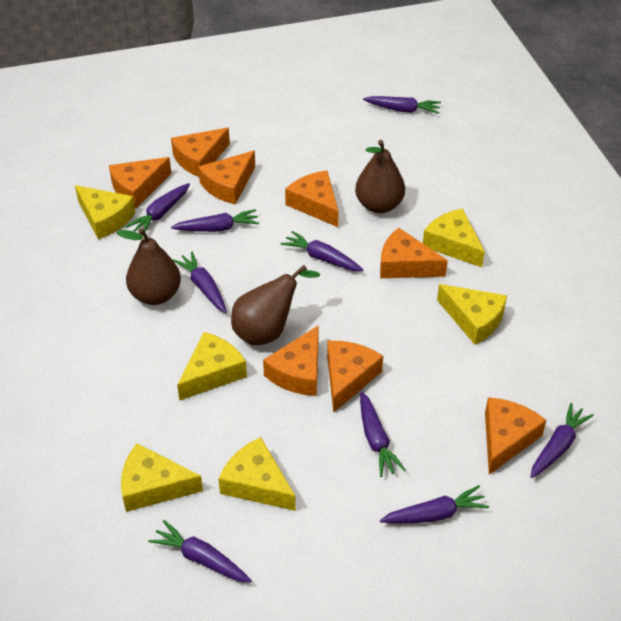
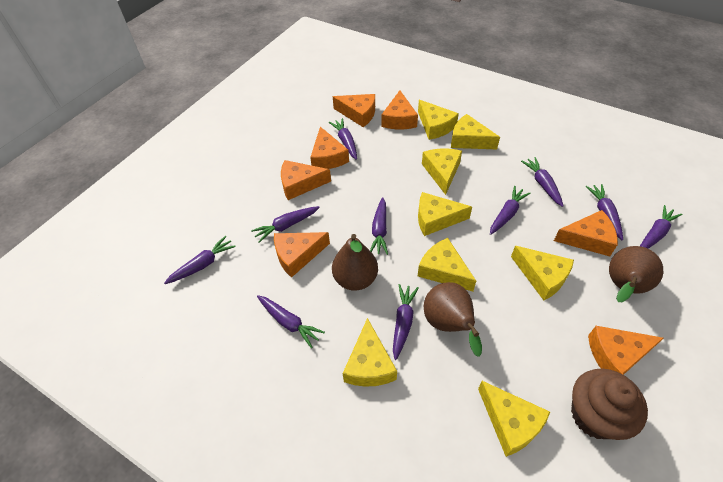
brown cupcake: none = 0 -> [571,368,648,440] = 1
orange cheese: [109,157,171,208] [171,128,230,177] [198,150,255,204] [263,325,319,396] [285,170,339,227] [327,341,383,413] [380,228,448,278] [485,397,546,474] = 8 -> [274,232,330,278] [281,160,331,200] [310,127,349,169] [333,94,375,127] [381,91,418,129] [554,210,618,256] [588,326,664,375] = 7
purple carrot: [126,183,190,232] [148,520,252,583] [171,209,259,232] [173,251,227,313] [281,231,363,271] [360,392,406,477] [363,96,441,114] [380,485,489,524] [531,403,594,478] = 9 -> [164,236,236,284] [251,206,320,243] [257,295,325,348] [329,118,357,160] [370,197,388,255] [393,284,419,360] [490,186,531,235] [521,157,563,207] [585,184,623,240] [640,205,682,249] = 10
yellow cheese: [75,185,136,239] [121,443,203,512] [177,332,247,400] [218,437,296,511] [423,208,485,268] [437,284,507,345] = 6 -> [343,318,397,387] [418,100,459,140] [418,192,472,236] [418,238,476,292] [422,148,462,195] [451,114,500,149] [478,381,550,457] [511,246,574,300] = 8

